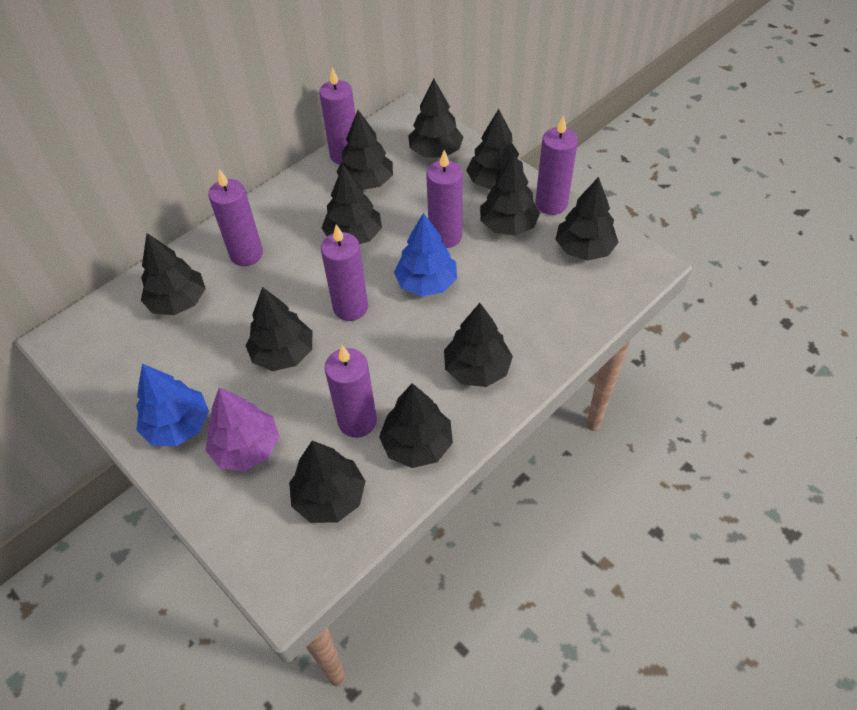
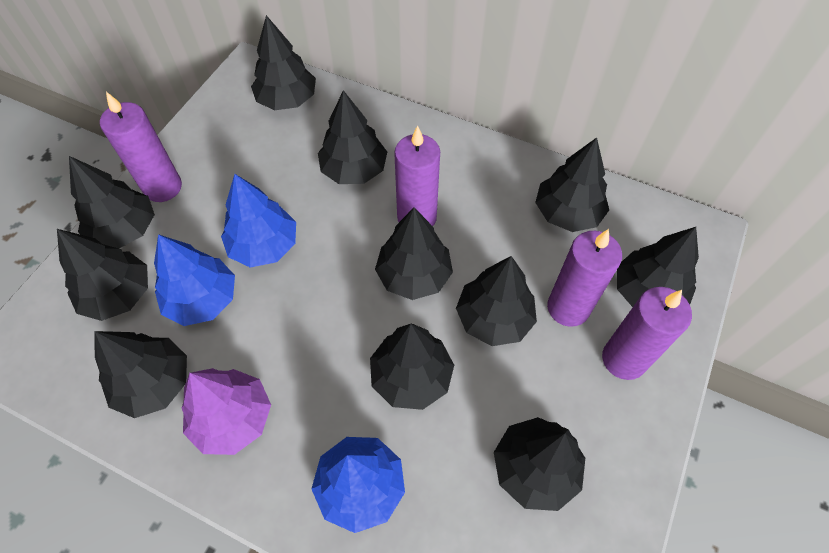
blue tree: [136,364,209,446] [394,213,457,296] = 2 -> [154,234,235,326] [221,174,296,268] [311,437,405,533] = 3
purple candle: [208,169,263,266] [319,67,355,165] [321,224,368,321] [325,345,377,438] [426,150,463,248] [535,115,578,215] = 6 -> [100,92,182,202] [394,125,440,226] [547,229,622,327] [602,287,692,380] = 4

